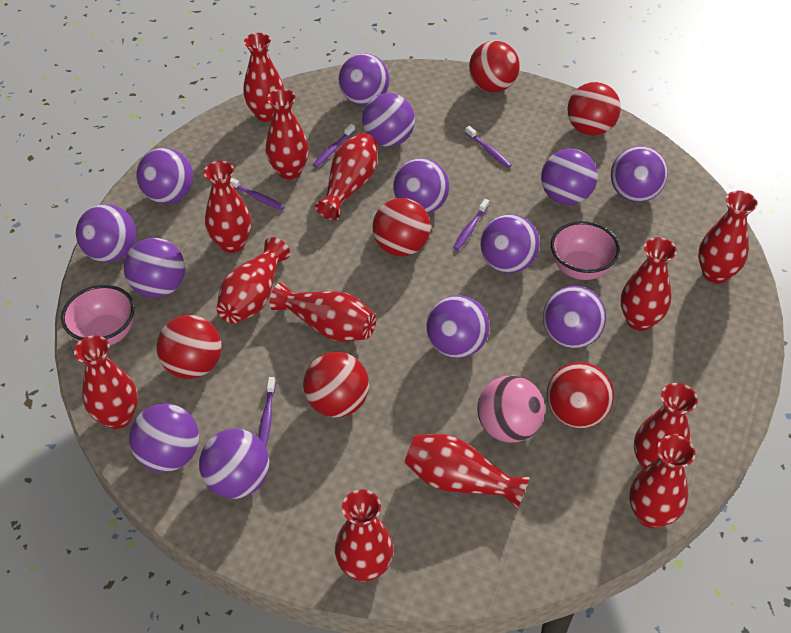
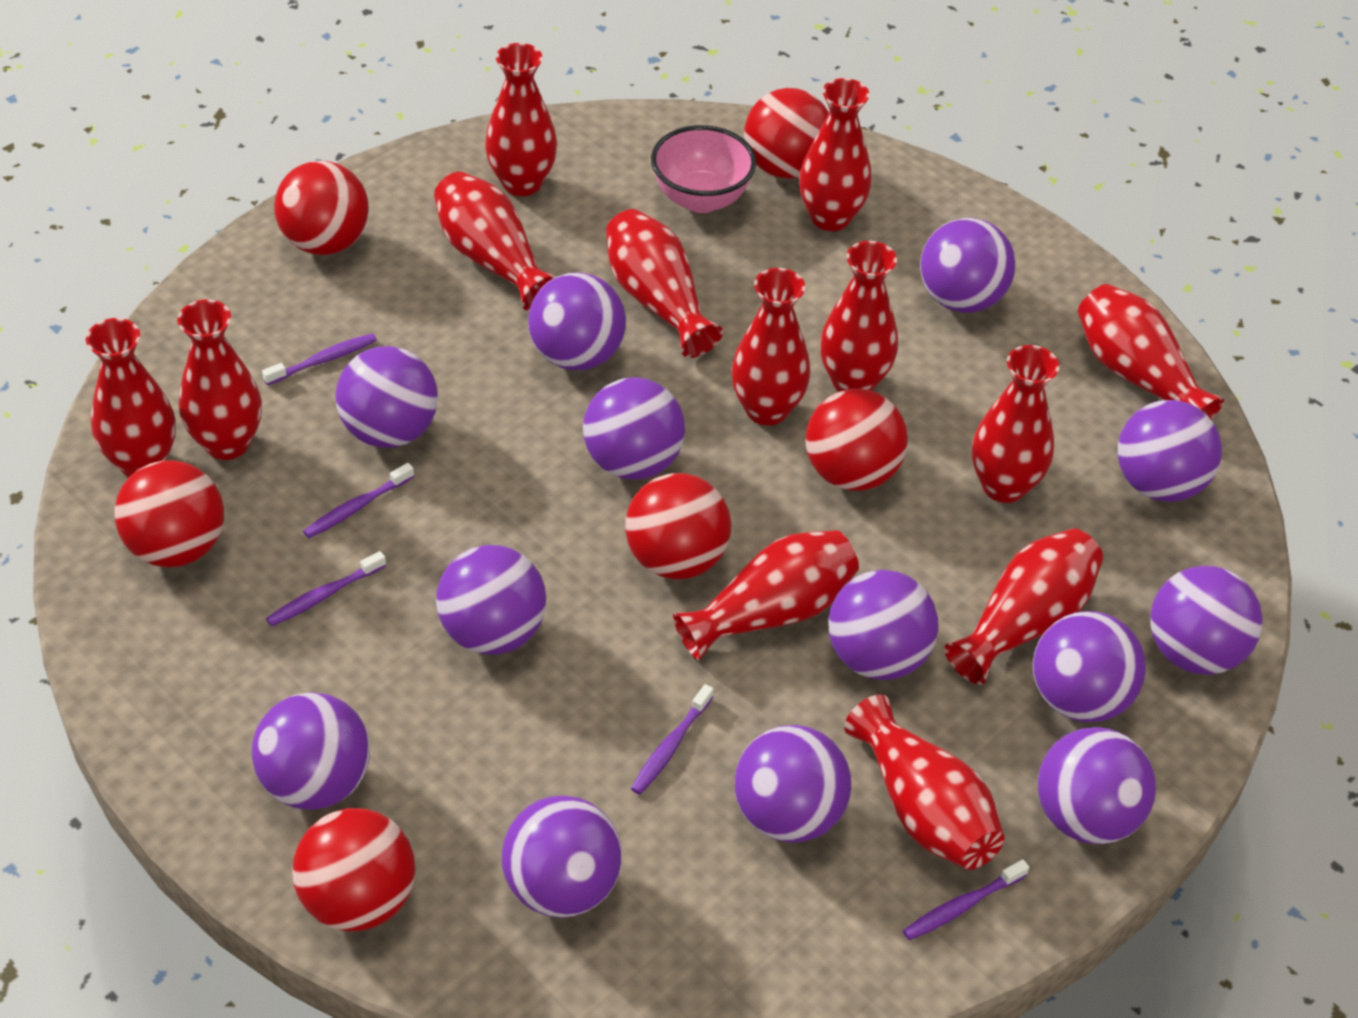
pink ball: [477,375,545,443] = 1 -> none = 0
pink bowl: [61,285,135,346] [551,221,620,280] = 2 -> [651,125,756,213] = 1

